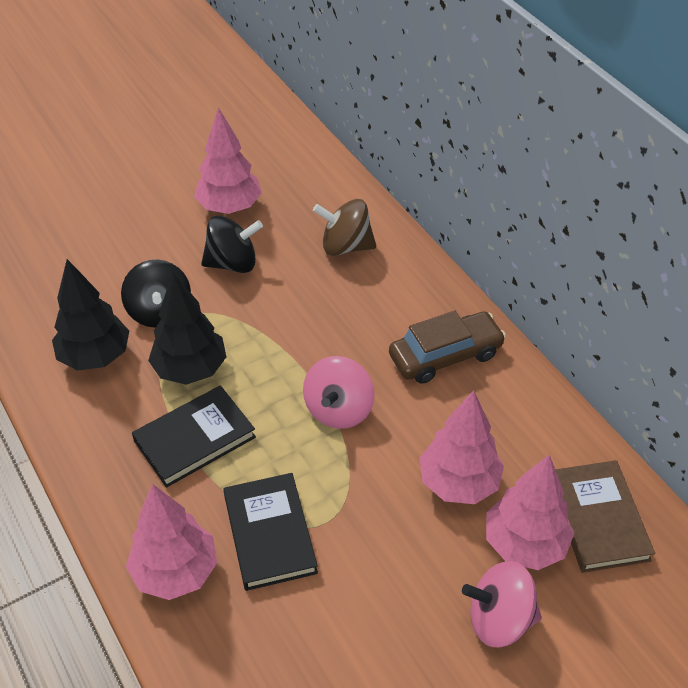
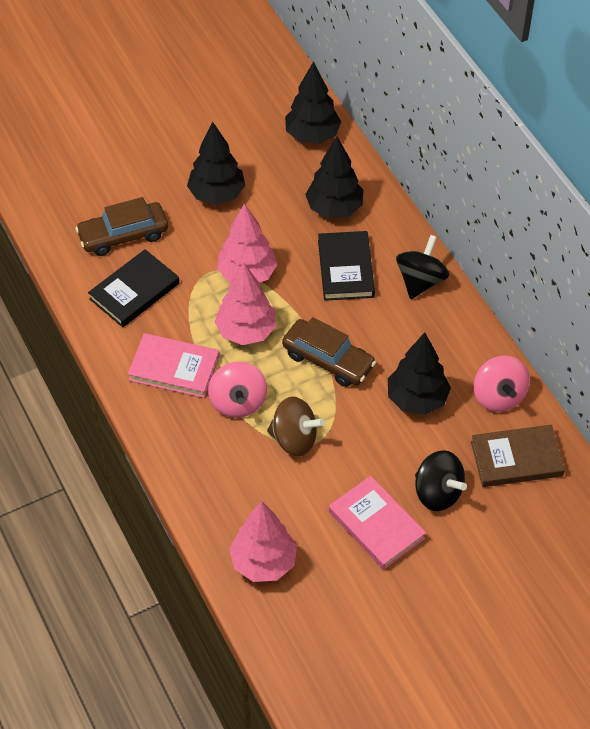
black tree: [52,259,129,371] [148,273,226,385] = 2 -> [187,122,245,205] [285,61,341,144] [305,136,363,218] [388,332,451,415] = 4
brown car: [389,311,506,384] = 1 -> [75,197,168,256] [282,317,376,387] = 2
pink book: none = 0 -> [128,333,220,398] [329,476,426,570] = 2
pink tree: [126,484,217,600] [194,107,262,214] [419,390,504,504] [486,454,574,570] = 4 -> [215,262,276,345] [217,203,277,283] [229,501,297,582] = 3

